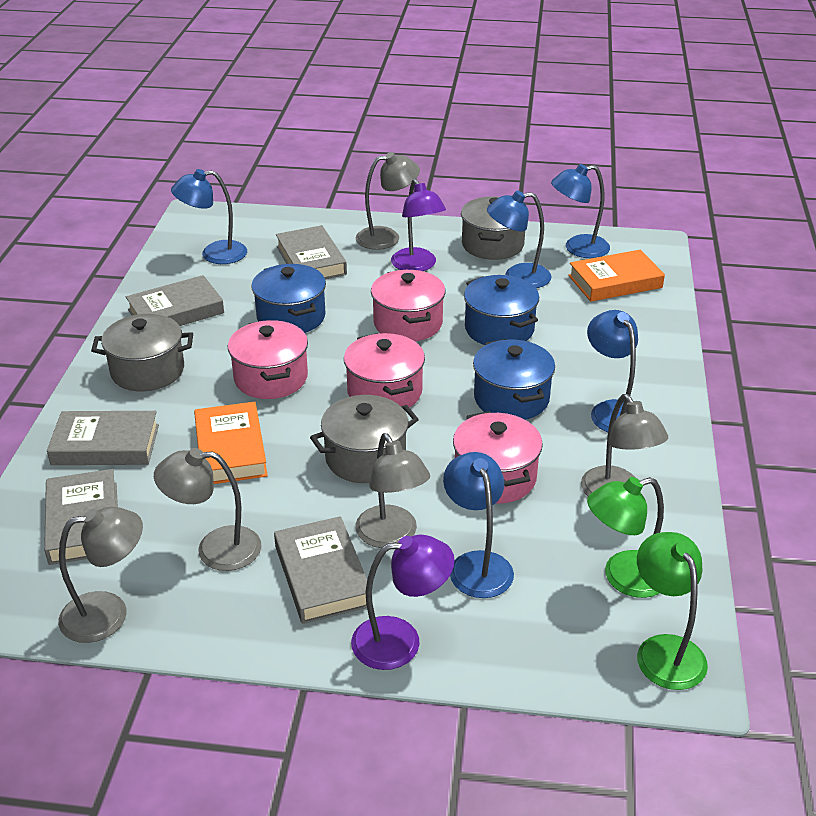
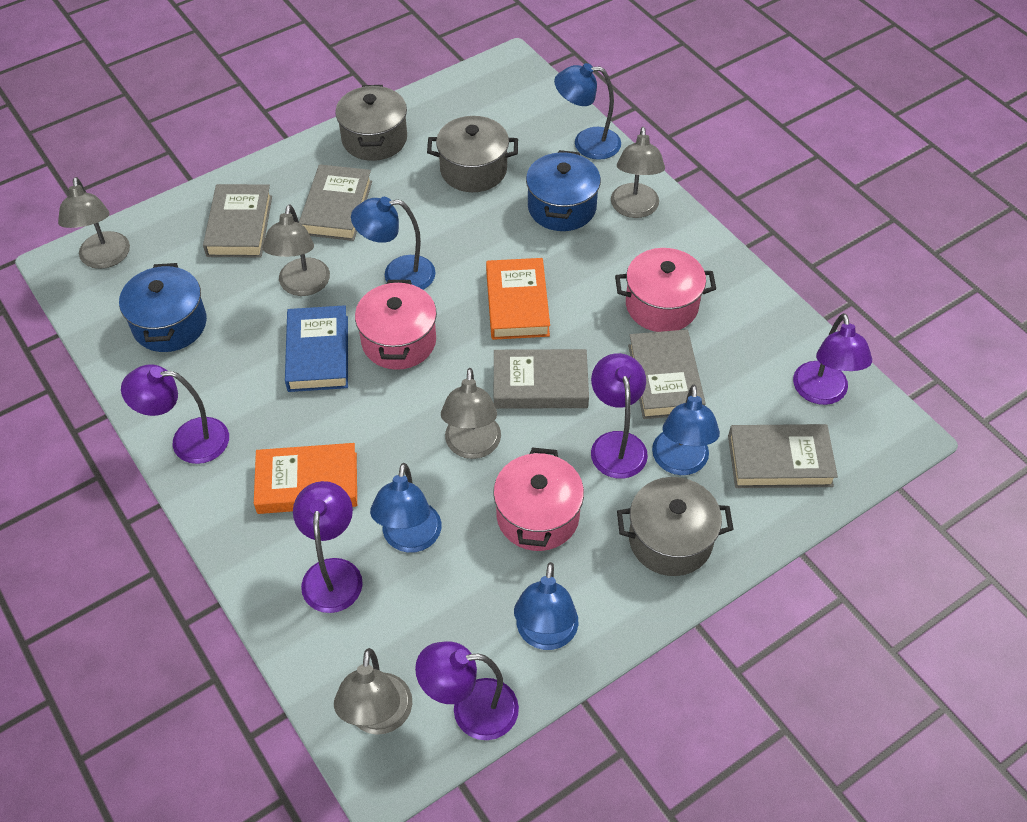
blue book: none = 0 -> [285,305,348,392] = 1
blue pot: [251,264,326,333] [464,275,539,345] [473,339,555,420] = 3 -> [119,263,207,352] [526,150,601,231] = 2
green lamp: [587,477,664,598] [637,532,708,690] = 2 -> none = 0
pink pot: [228,320,308,399] [344,333,425,408] [371,270,446,341] [453,411,543,504] = 4 -> [355,280,437,370] [493,447,584,551] [615,248,716,332] = 3
purple lamp: [351,535,455,670] [391,179,446,271] = 2 -> [121,364,229,464] [293,481,363,613] [415,641,519,740] [591,353,648,479] [793,313,872,405] = 5

